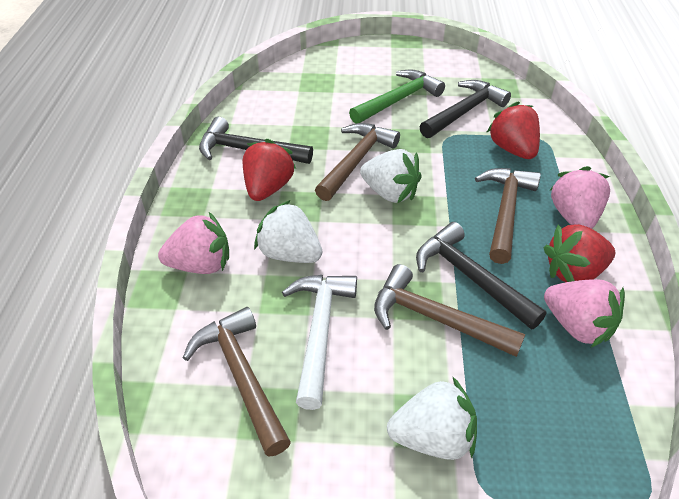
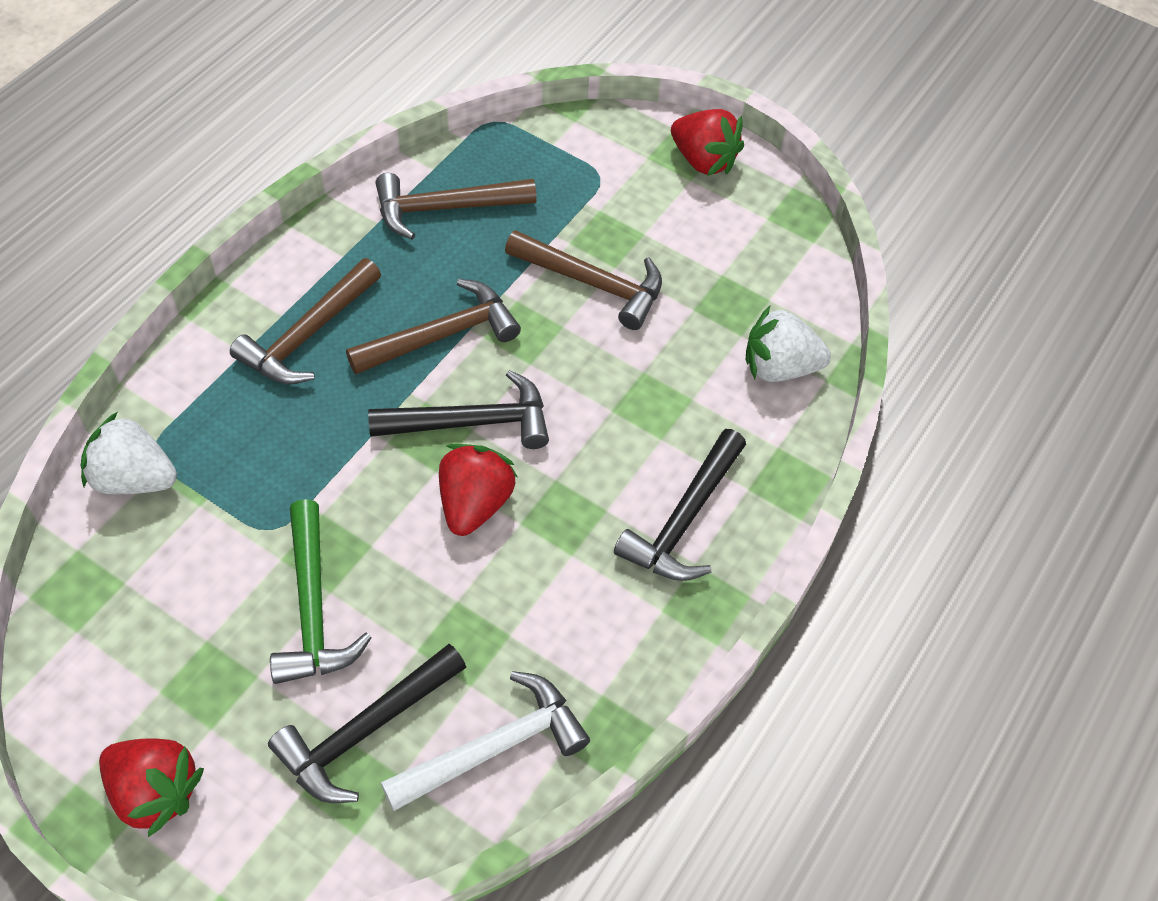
pink strawberry: [158,212,229,274] [544,279,625,348] [550,166,610,229] = 3 -> none = 0
white strawberry: [254,200,322,263] [360,149,422,203] [387,376,477,460] = 3 -> [80,412,177,494] [746,306,831,382] = 2

